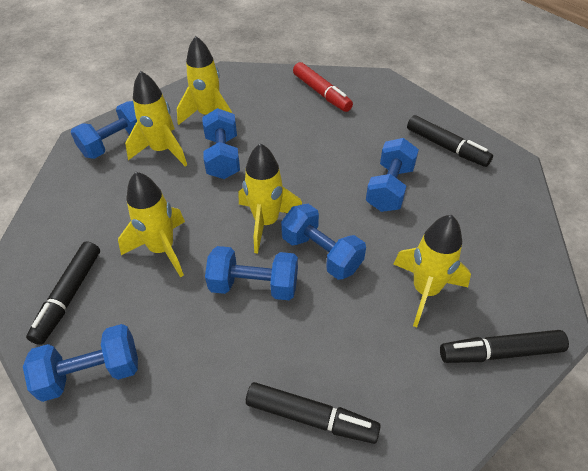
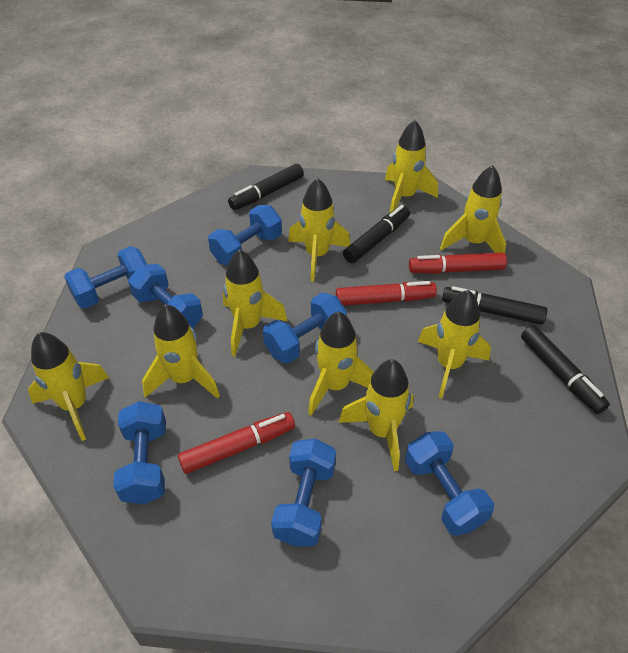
blue dumbbell: [23,324,138,402] [70,101,137,159] [203,108,240,179] [205,246,298,300] [281,204,366,280] [366,138,419,212] = 6 -> [64,246,148,309] [113,401,166,504] [128,264,203,328] [208,205,282,265] [263,293,347,363] [271,439,336,547] [405,431,494,536] = 7
red marker: [293,62,353,112] = 1 -> [178,412,295,474] [336,281,437,306] [409,253,507,274] = 3
yellow rocket: [118,172,185,278] [125,71,187,166] [177,36,232,125] [239,143,302,254] [394,215,471,327] = 5 -> [28,332,109,441] [142,304,220,399] [223,249,287,356] [288,178,350,282] [308,312,374,416] [338,359,414,471] [385,120,438,212] [418,290,491,398] [440,165,506,253] = 9

